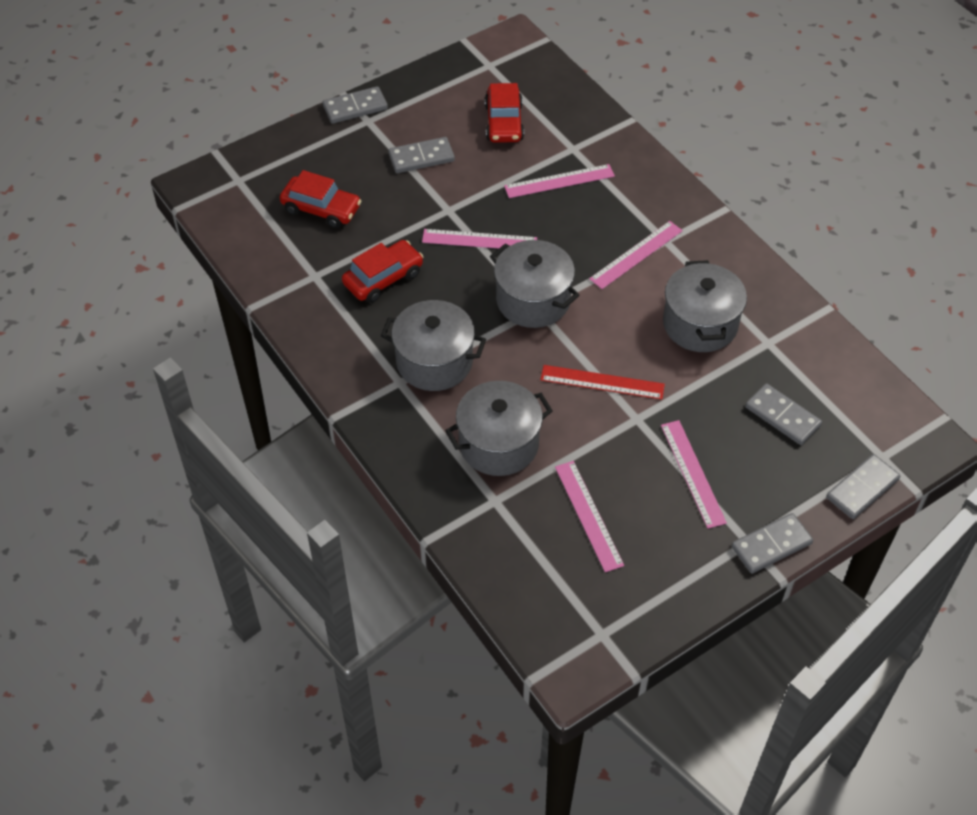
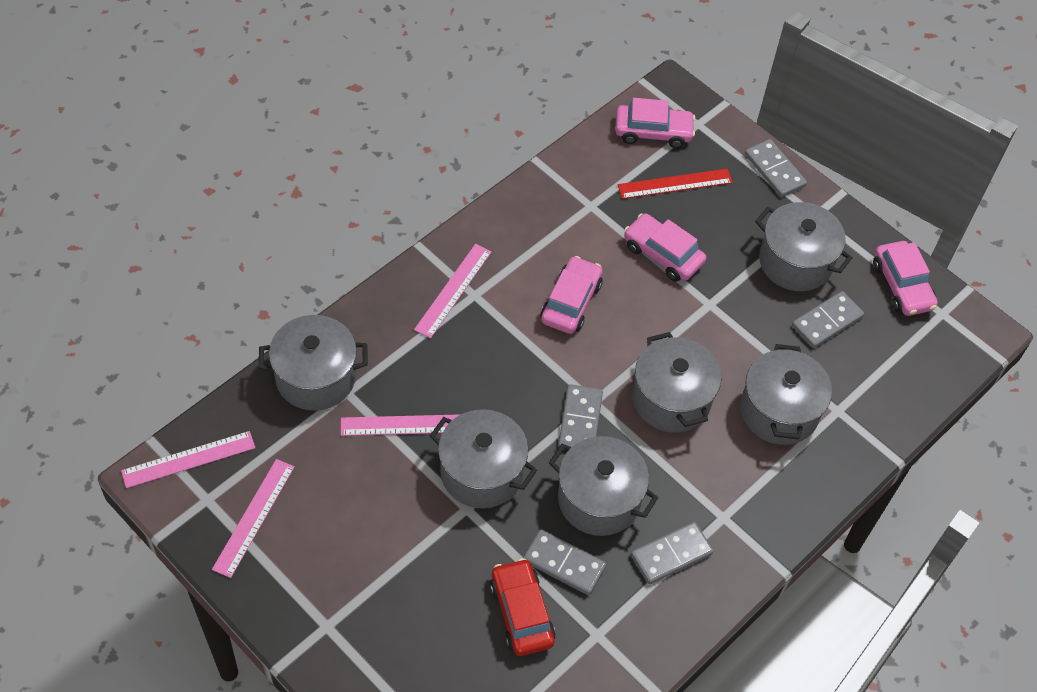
grey pot: [381,300,486,391] [445,381,553,476] [490,240,580,328] [663,260,747,352] = 4 -> [259,315,368,411] [430,409,537,508] [549,436,658,536] [632,332,721,433] [740,344,832,445] [755,202,853,291] = 6
pink car: none = 0 -> [541,256,603,334] [615,98,695,148] [624,213,707,282] [873,241,938,316] = 4
pink ruler: [422,229,537,248] [504,164,615,198] [555,461,624,572] [589,221,683,289] [661,420,727,529] = 5 -> [121,431,255,488] [212,459,295,578] [341,414,461,436] [414,244,492,338] = 4
red car: [280,170,361,228] [342,240,423,303] [485,83,524,143] = 3 -> [490,558,556,656] = 1

